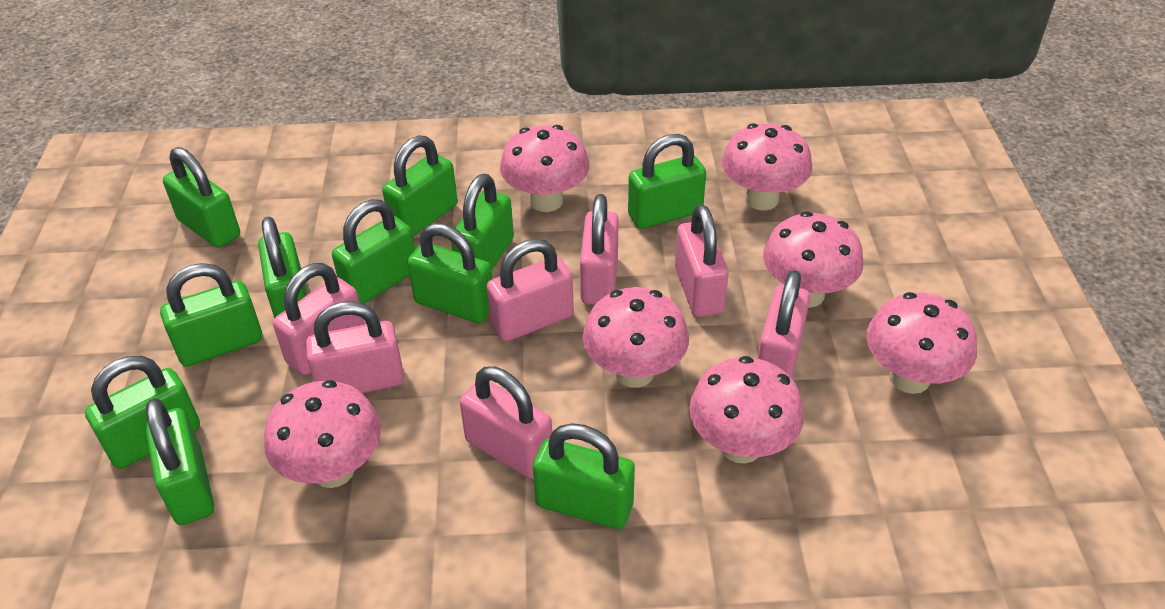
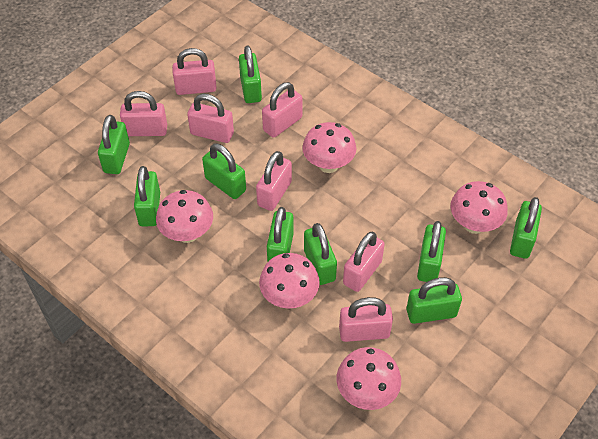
green padlock: [85,356,200,469] [145,398,214,525] [160,263,263,367] [163,147,240,248] [258,217,307,318] [332,199,415,304] [382,135,458,237] [407,223,492,323] [451,174,514,269] [533,423,635,529] [628,134,706,229] = 11 -> [98,115,130,174] [134,166,160,226] [202,143,246,199] [239,46,262,103] [267,207,294,262] [304,223,337,285] [406,277,462,324] [417,221,446,282] [510,197,542,259] = 9
pink mushroom: [264,380,381,488] [500,125,589,212] [583,287,689,388] [689,356,804,464] [722,123,812,210] [763,212,863,308] [866,292,977,394] = 7 -> [156,190,213,243] [259,253,320,308] [302,122,356,173] [337,347,401,410] [451,181,508,234] = 5

